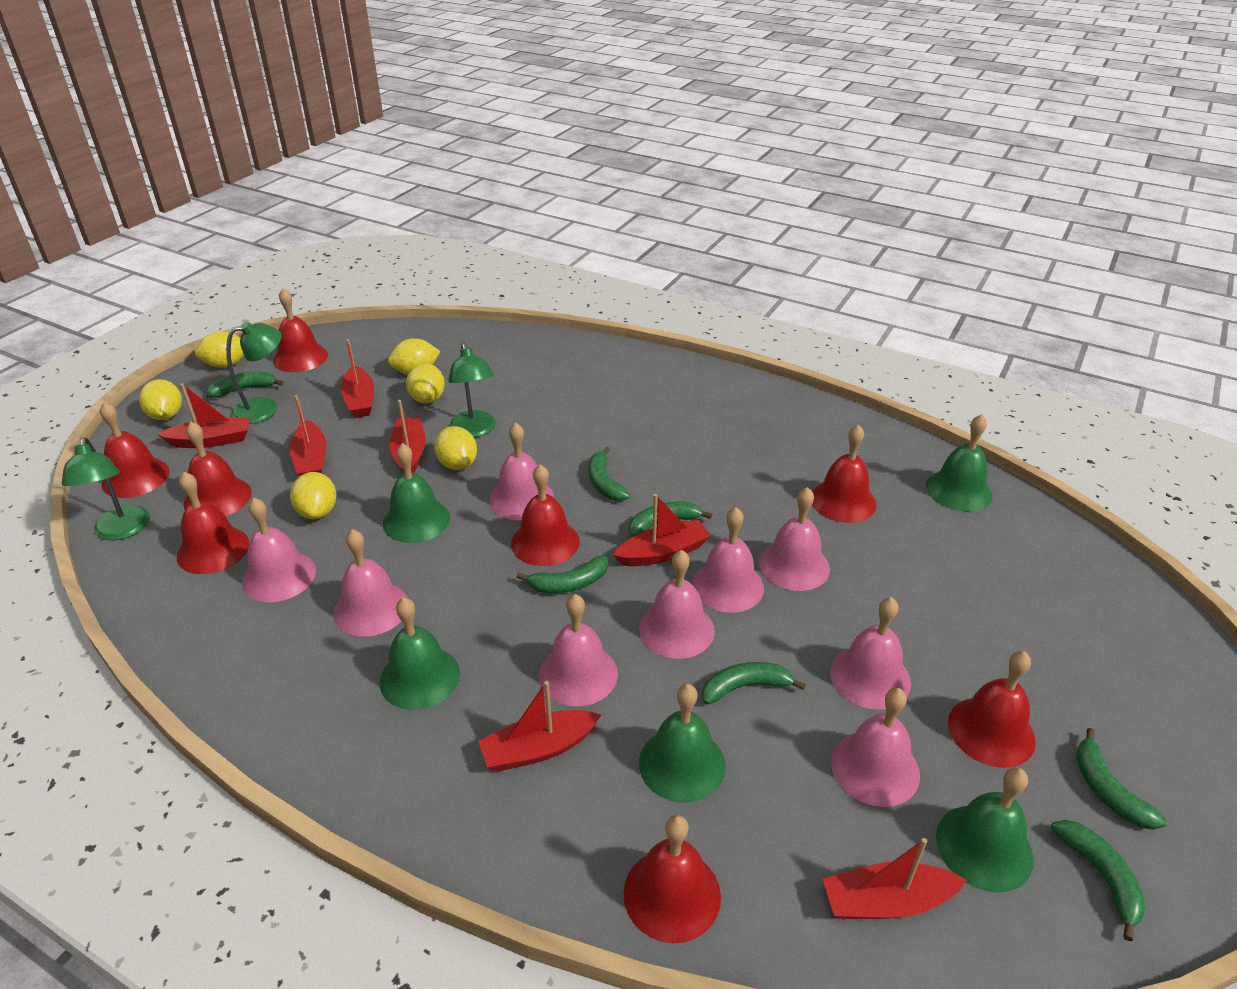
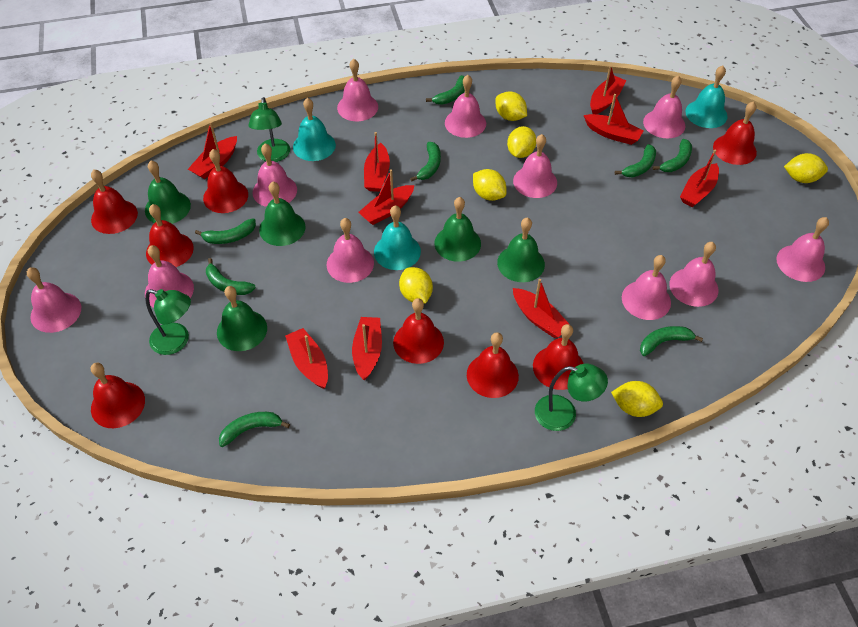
green banana: [206,372,284,398] [517,555,608,593] [589,447,630,501] [629,501,712,537] [702,662,806,705] [1051,820,1146,941] [1076,728,1167,830] = 7 -> [195,218,256,244] [206,258,256,295] [219,412,290,447] [410,142,441,182] [426,75,465,105] [615,144,656,178] [640,326,703,356] [653,139,692,172] = 8
pink bell: [242,498,316,602] [334,529,408,637] [490,422,555,520] [539,594,618,706] [639,550,715,659] [692,507,764,613] [759,487,830,591] [830,597,911,710] [831,688,920,807] = 9 -> [27,267,81,333] [145,245,194,308] [252,144,297,207] [326,218,374,283] [337,59,378,121] [445,75,486,138] [513,134,557,198] [622,255,671,320] [643,75,685,138] [669,242,719,307] [776,217,829,282] = 11
red boat: [157,383,250,448] [290,395,326,476] [340,339,374,418] [390,400,426,473] [478,681,601,771] [613,494,711,566] [823,838,966,919] = 7 -> [188,122,237,179] [285,328,328,389] [352,317,382,380] [358,169,414,225] [364,132,390,192] [513,279,570,338] [584,94,644,145] [590,65,626,114] [680,150,719,207] = 9
turquoise bell: none = 0 -> [293,98,336,161] [374,205,421,270] [686,65,728,128] = 3

